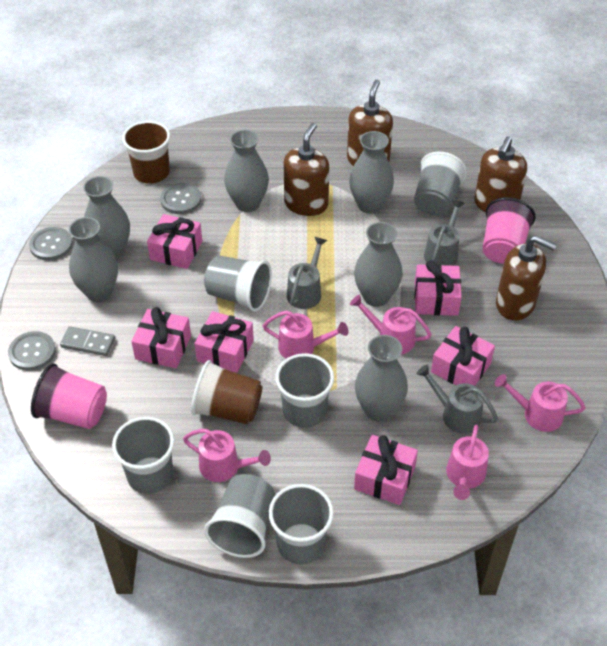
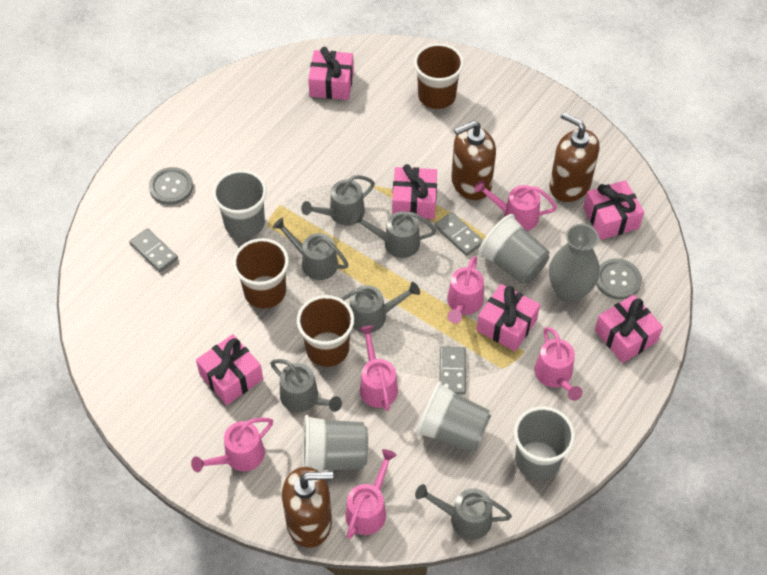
brown cup: [122,121,170,184] [191,360,263,425] = 2 -> [233,238,289,309] [297,295,354,367] [414,43,464,109] = 3
brown soap dispenser: [284,123,329,216] [347,80,393,166] [474,136,527,212] [496,235,557,320] = 4 -> [282,467,333,548] [451,120,496,200] [549,112,600,202] = 3
grey button: [8,331,56,371] [29,227,73,260] [160,183,201,214] = 3 -> [149,167,193,205] [596,259,642,300] = 2
grey cup: [112,417,174,494] [204,255,272,312] [204,474,275,558] [269,484,334,564] [275,353,334,428] [414,152,467,216] = 6 -> [213,170,267,239] [302,415,368,471] [416,382,491,453] [478,214,550,284] [514,406,575,480] = 5
grey domino: [60,326,115,356] = 1 -> [129,228,178,272] [435,212,483,256] [440,346,466,395] = 3
grey vase: [69,217,118,302] [83,176,130,259] [224,130,269,212] [349,131,394,214] [354,222,402,307] [355,335,408,421] = 6 -> [549,224,600,303] = 1
grey watering can: [287,237,327,309] [416,364,498,434] [424,200,465,266] = 3 -> [270,359,342,412] [273,218,349,280] [301,175,375,225] [341,282,420,333] [351,211,436,258] [415,484,512,540] = 6
pink cup: [31,363,107,429] [482,197,536,264] = 2 -> none = 0
pink watering can: [183,429,271,482] [263,311,349,359] [350,295,432,354] [446,425,489,500] [495,374,586,432] = 5 -> [191,418,273,472] [345,449,397,539] [359,325,398,411] [447,256,484,324] [474,180,557,231] [534,327,582,401] = 6

